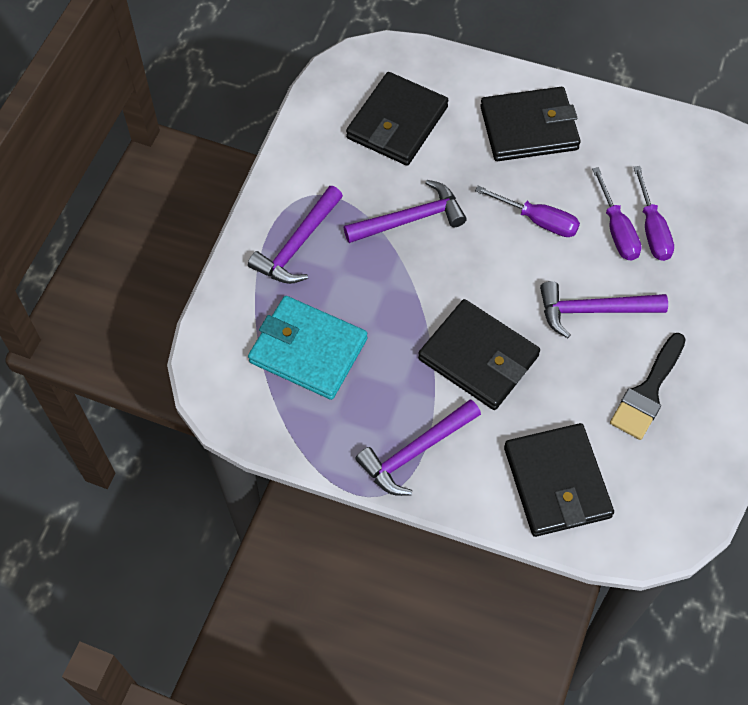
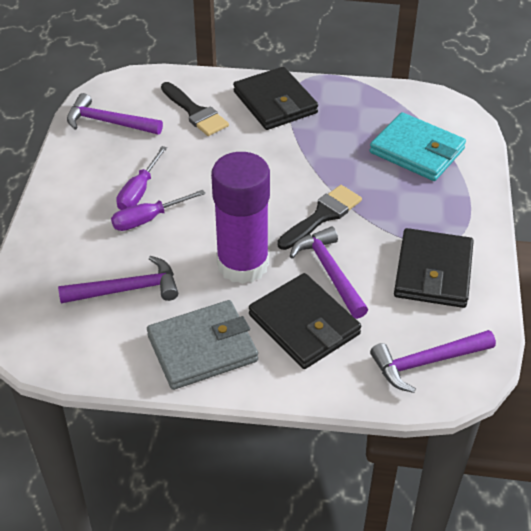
black brush: [610,333,686,440] = 1 -> [161,82,229,136] [277,185,362,250] = 2
black wallet: [346,72,449,166] [418,299,540,410] [480,87,581,161] [504,423,614,537] = 4 -> [233,66,318,130] [249,273,361,369] [394,228,474,308] = 3
grey wallet: none = 0 -> [147,300,258,390] = 1
purple glue stick: none = 0 -> [211,152,270,284] = 1
purple screwdriver: [475,186,580,237] [592,167,641,261] [634,166,674,261] = 3 -> [111,190,206,231] [116,146,167,210] = 2

